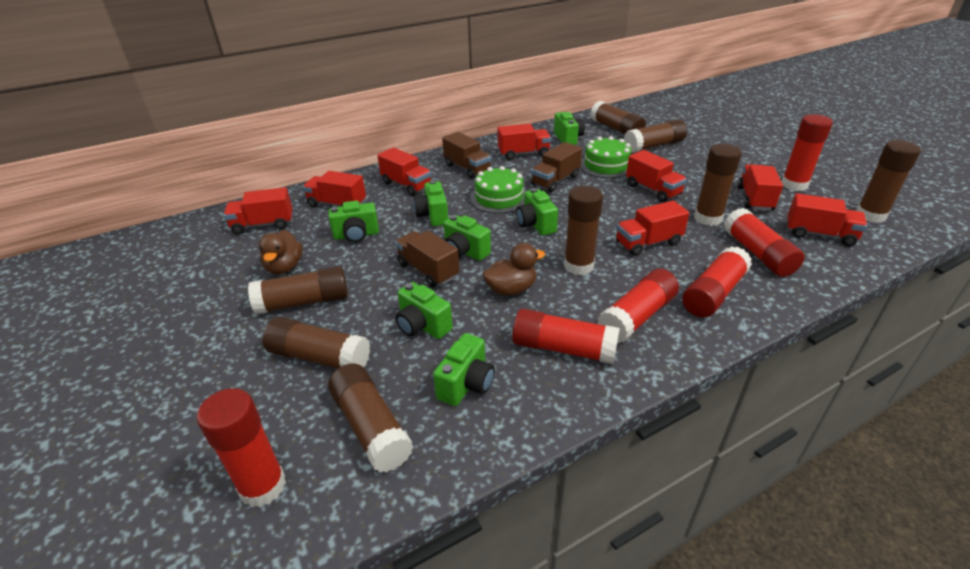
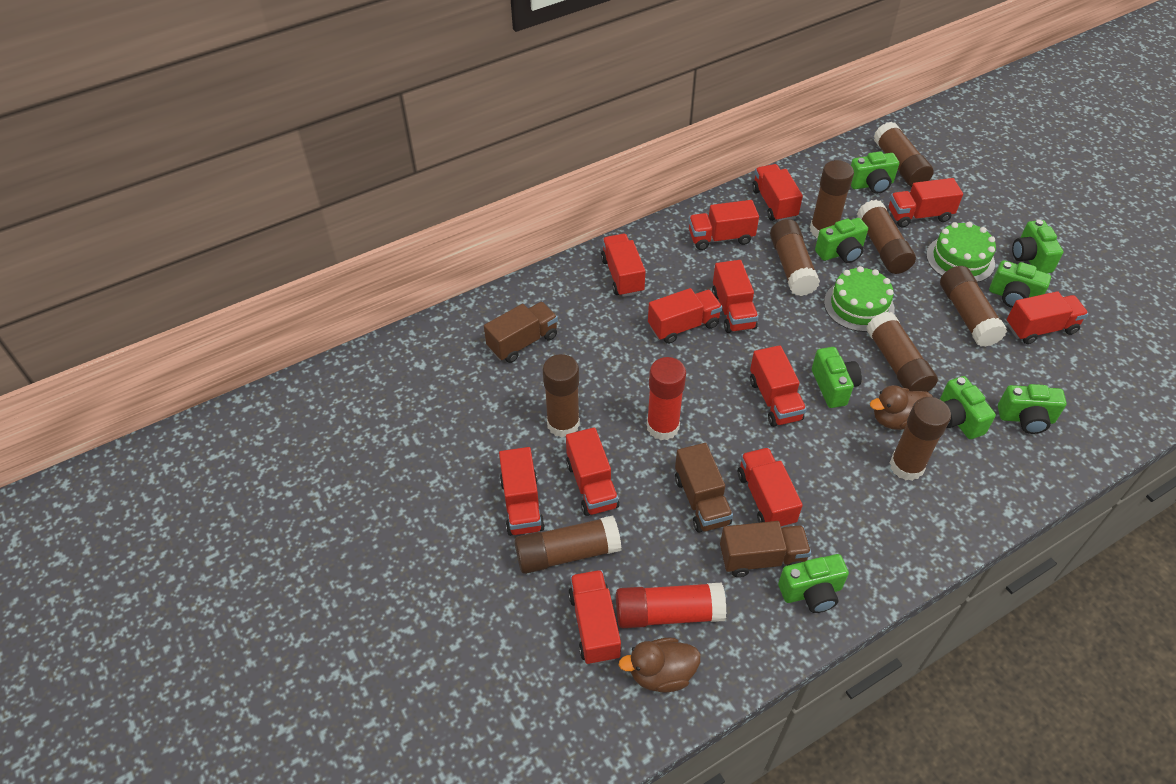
brown glue stick: [248,266,348,314] [262,317,370,369] [328,364,413,472] [564,186,603,275] [590,101,646,135] [624,119,687,153] [694,144,742,226] [856,140,921,223] = 8 -> [514,516,622,574] [543,354,580,438] [770,219,820,296] [810,160,854,238] [857,199,916,274] [866,312,938,392] [873,122,934,187] [890,397,951,481] [940,266,1007,347] = 9
green camera: [329,201,379,243] [396,282,453,339] [413,180,448,226] [433,333,495,406] [444,215,491,261] [516,188,558,236] [554,112,585,145] = 7 -> [778,554,849,613] [812,347,862,408] [815,218,868,263] [851,151,899,194] [940,376,996,439] [989,260,1051,308] [998,384,1067,434] [1012,220,1063,273] = 8
red glue stick: [197,388,286,507] [512,309,620,364] [597,269,679,343] [682,246,752,317] [724,208,805,277] [781,114,833,191] = 6 -> [616,583,726,628] [647,357,686,440] = 2
red truck: [224,187,293,234] [303,171,366,207] [377,148,431,196] [498,124,551,160] [616,200,689,256] [626,150,687,202] [738,164,783,211] [787,193,867,246] = 8 -> [499,447,545,536] [566,427,619,516] [568,570,621,665] [601,234,646,297] [648,288,722,344] [689,200,759,250] [712,260,759,333] [738,448,803,528] [750,345,807,427] [752,164,803,222] [889,178,963,227] [1007,291,1089,344] = 12

